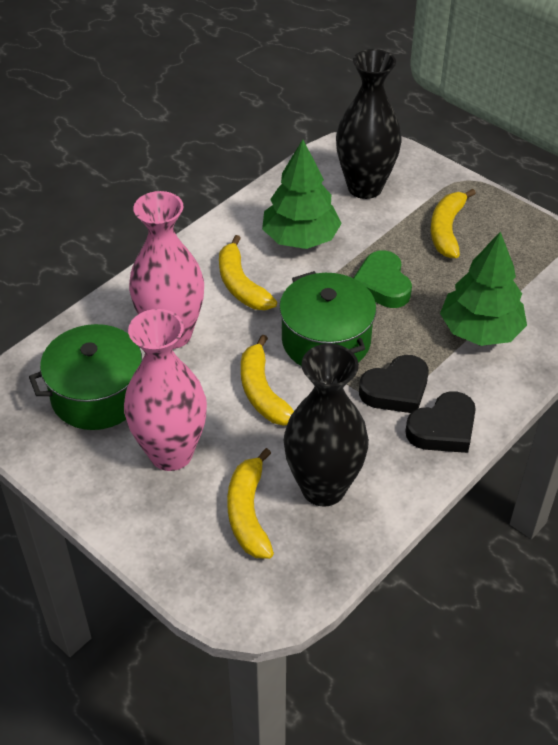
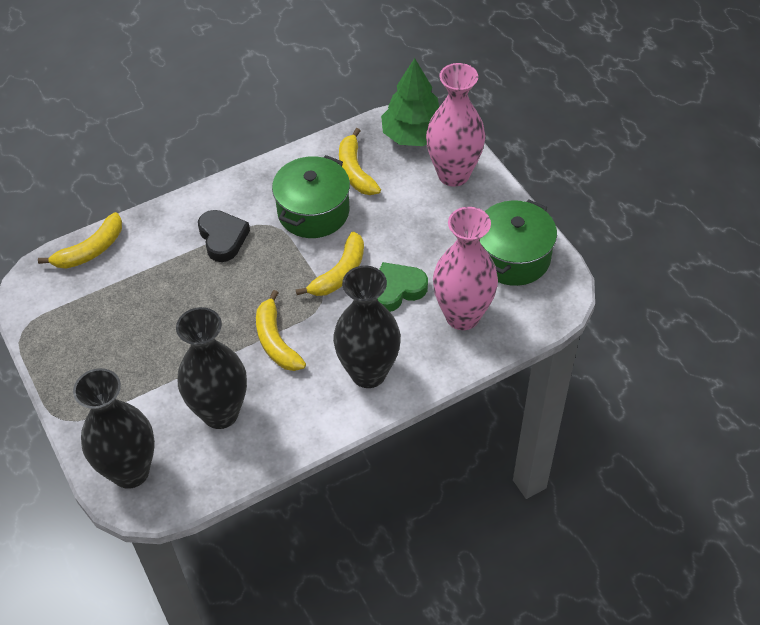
black heart: [359,355,429,413] [405,391,476,453] = 2 -> [198,210,250,262] = 1
black vase: [283,344,369,507] [336,49,402,199] = 2 -> [73,368,155,489] [176,307,247,429] [333,266,401,388] = 3
green tree: [262,140,342,249] [440,231,527,346] = 2 -> [381,58,439,146] = 1

